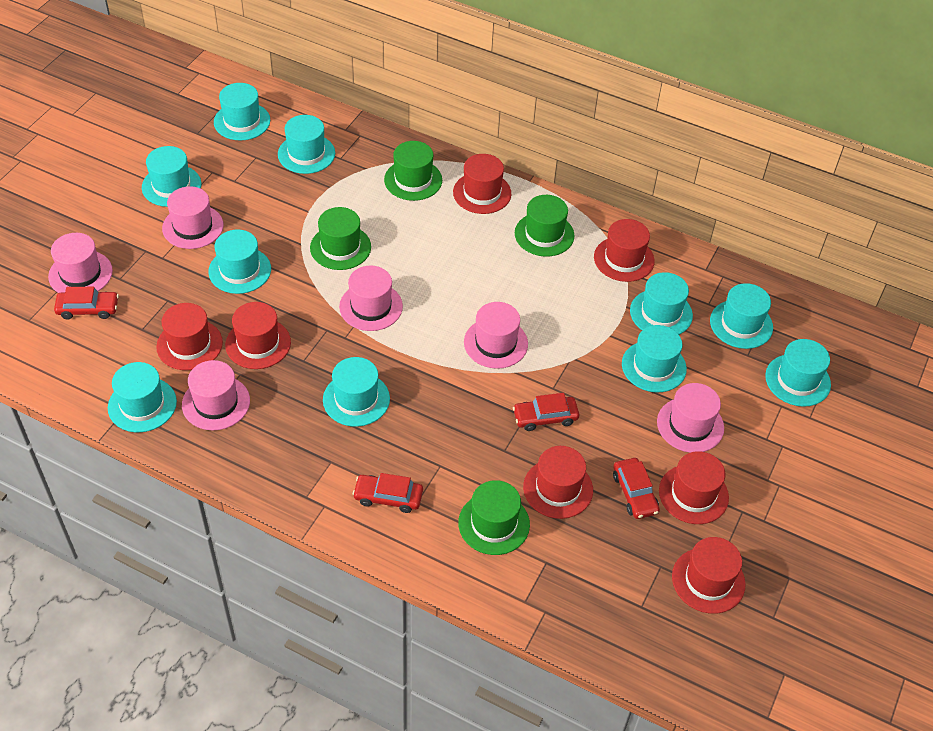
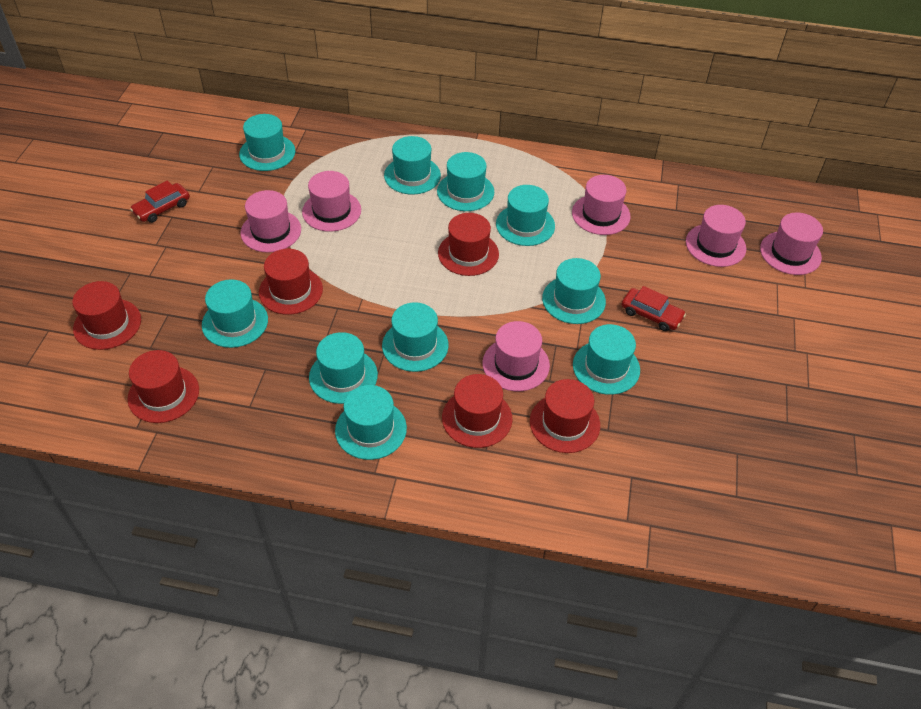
green hat: [310,207,371,270] [384,141,442,201] [458,480,530,555] [515,195,574,257] = 4 -> none = 0
red car: [54,287,119,319] [353,473,423,513] [513,393,579,431] [613,458,660,519] = 4 -> [130,181,190,223] [622,286,686,331] = 2
red hat: [156,303,223,370] [225,302,291,369] [453,154,511,214] [523,446,593,519] [594,219,655,282] [659,451,729,524] [672,537,746,614] = 7 -> [72,281,141,350] [128,350,199,423] [259,249,323,315] [438,213,499,276] [442,374,512,448] [530,379,600,453] = 6

